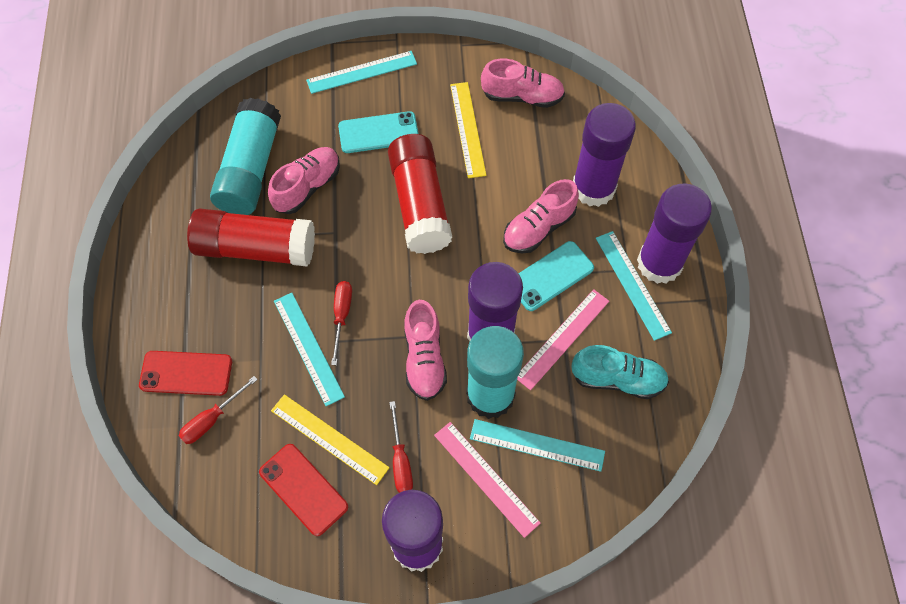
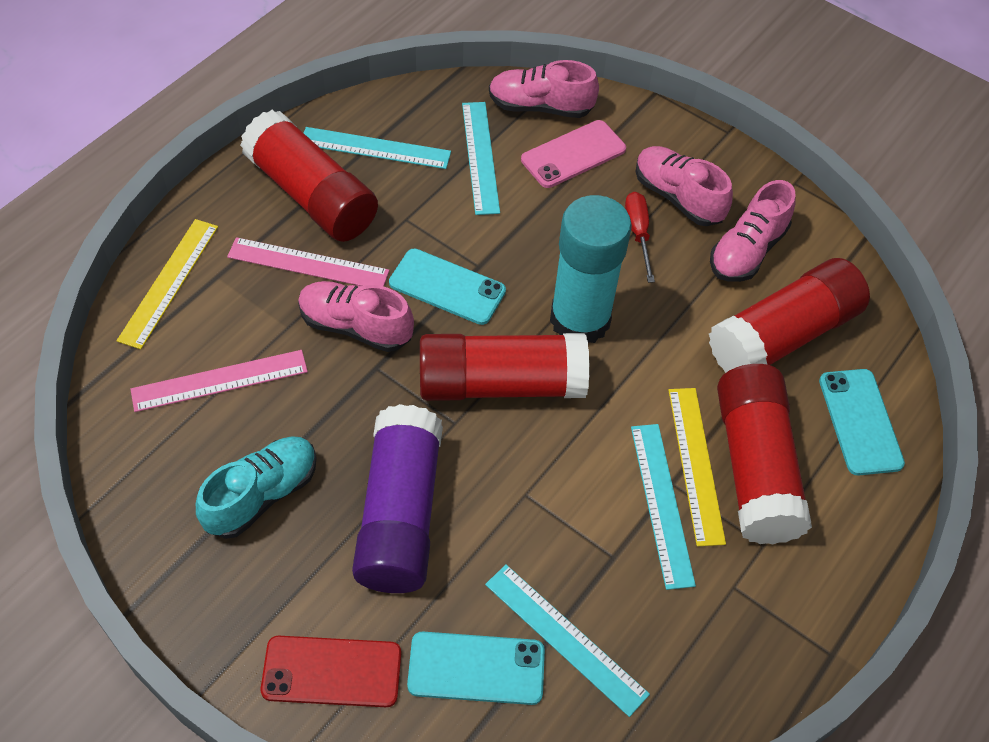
pink phone: none = 0 -> [521,120,626,188] = 1
purple glue stick: [382,490,443,572] [467,262,523,341] [573,103,636,207] [637,183,712,284] = 4 -> [352,404,443,593] = 1
red glue stick: [187,209,315,267] [388,134,452,254] = 2 -> [240,110,378,242] [420,333,590,401] [709,258,870,373] [717,364,812,544] = 4
red phone: [139,351,232,396] [259,444,348,536] = 2 -> [260,636,401,707] = 1
red screwdriver: [179,376,258,444] [331,281,352,365] [389,401,413,493] = 3 -> [625,192,655,283] = 1
turquoise glue stick: [210,98,281,215] [466,326,524,419] = 2 -> [550,195,632,343] = 1
turquoise phone: [338,111,419,153] [518,241,594,311] = 2 -> [389,249,506,325] [407,632,545,705] [819,369,905,475] = 3

